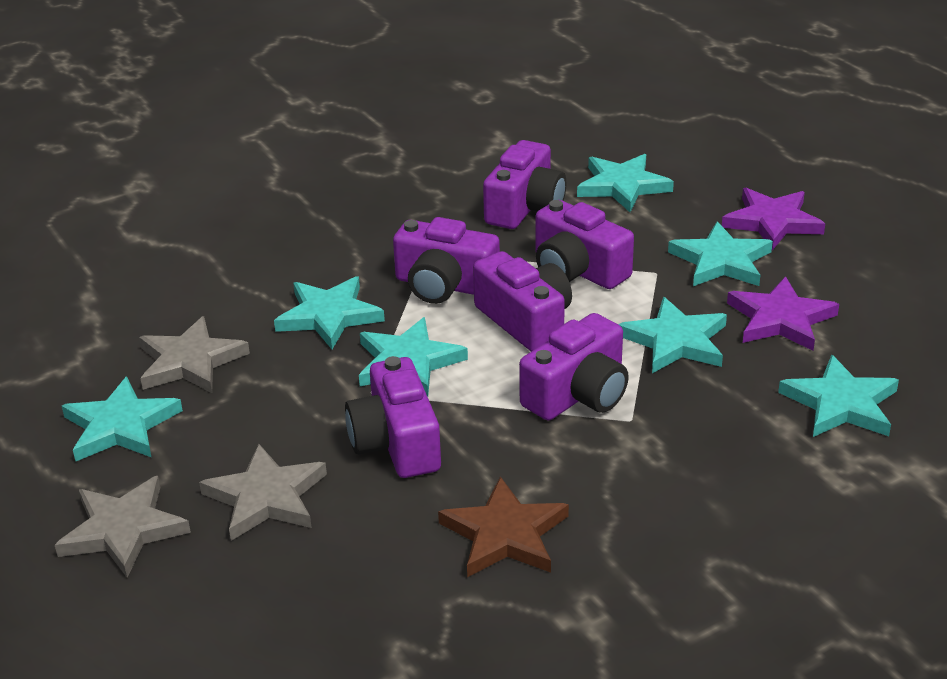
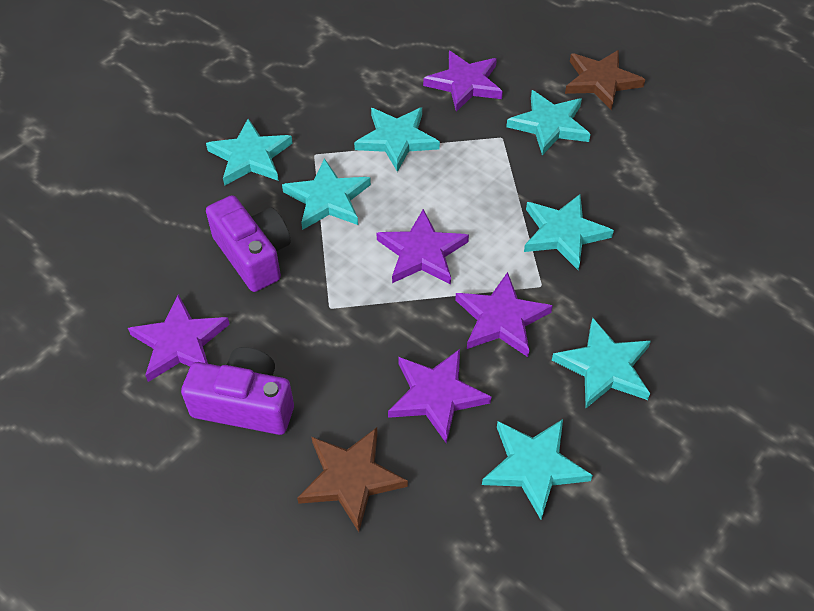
brown star: [438,476,569,577] = 1 -> [297,427,408,532] [565,50,646,110] = 2
grey star: [55,476,191,578] [139,316,250,393] [199,444,327,541] = 3 -> none = 0
purple camera: [345,356,441,478] [393,217,500,304] [473,251,572,351] [483,140,566,229] [519,313,629,421] [535,200,634,289] = 6 -> [181,347,294,435] [206,195,290,292] = 2
purple star: [722,188,825,251] [727,276,839,351] = 2 -> [128,294,230,382] [377,209,469,285] [388,349,491,444] [423,51,503,112] [455,272,553,357] = 5

